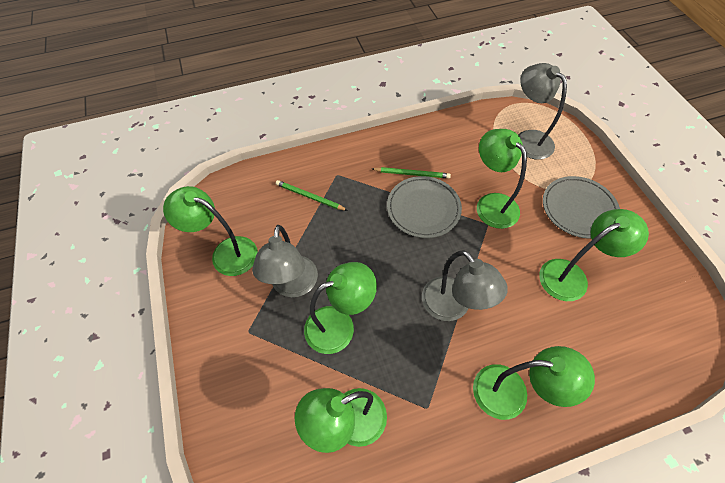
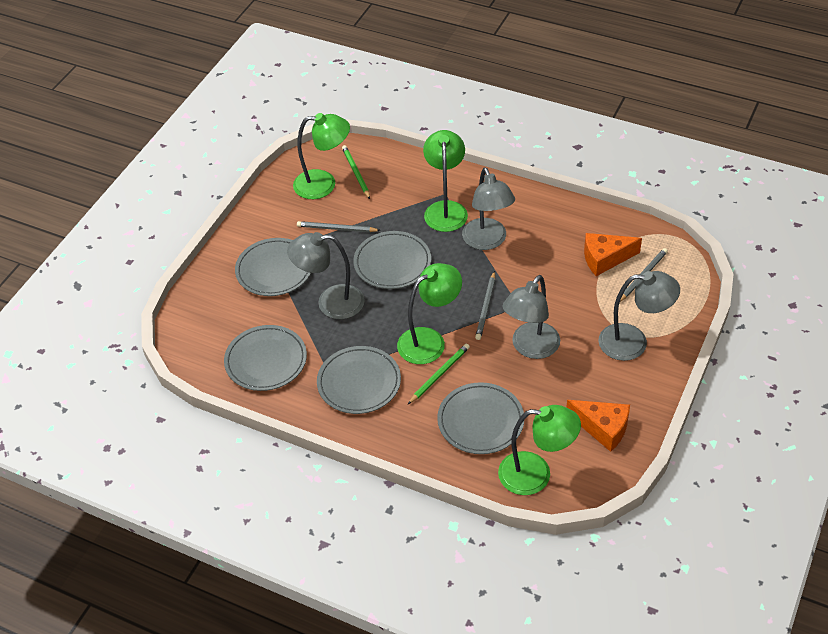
green lamp: [163,186,258,276] [295,388,387,453] [304,262,377,354] [473,346,595,420] [477,129,527,229] [539,209,649,301] = 6 -> [293,113,350,199] [397,263,462,364] [423,130,468,232] [498,405,581,495] = 4
grey lamp: [252,225,318,297] [422,250,508,321] [518,63,567,160] = 3 -> [287,232,365,319] [462,168,515,250] [503,275,560,359] [598,271,680,361] = 4
grey pencil: none = 0 -> [297,221,381,232] [475,271,495,340] [620,248,668,302] = 3
grey plate: [387,176,462,238] [543,176,620,239] = 2 -> [224,325,307,391] [235,238,311,296] [317,346,401,414] [353,231,431,289] [437,382,524,454] = 5
orange cheese: none = 0 -> [566,400,630,452] [584,233,642,276] = 2

